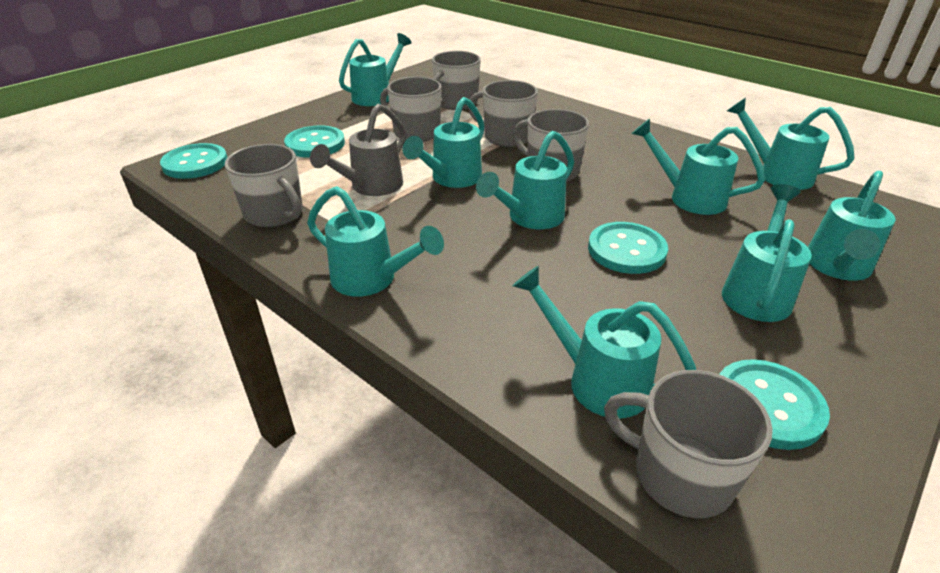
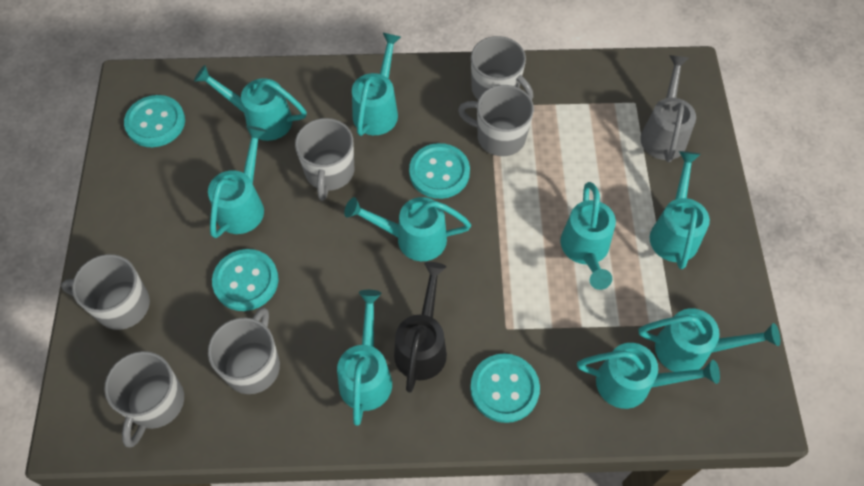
black watering can: none = 0 -> [394,262,447,393] = 1

